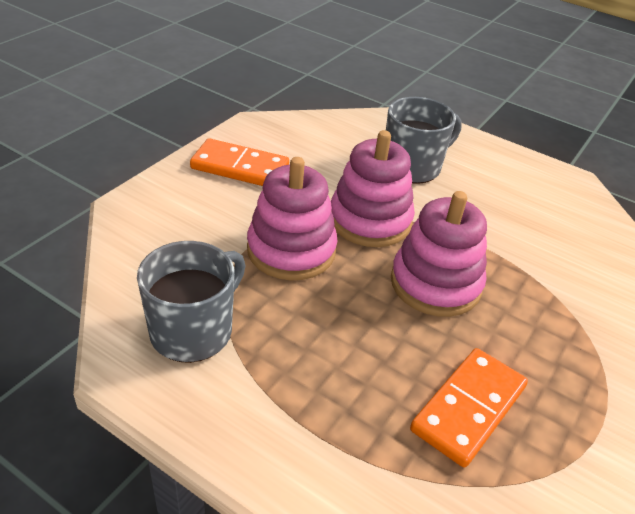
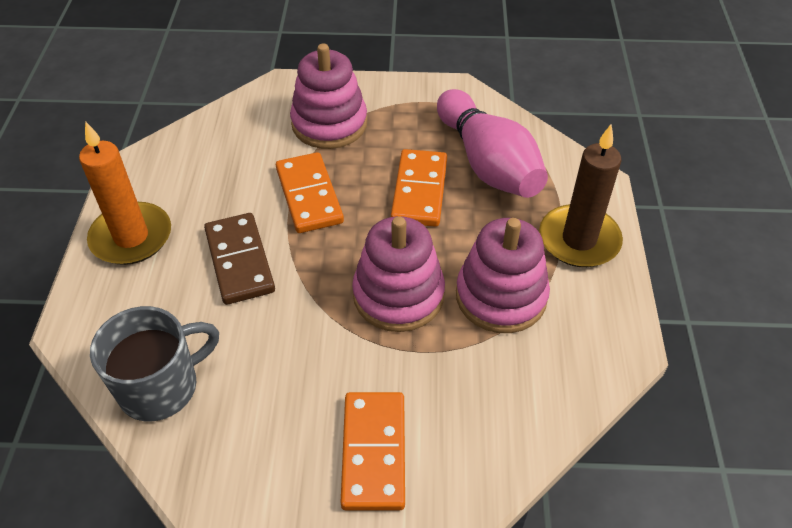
brown candle: none = 0 -> [539,125,623,267] = 1
brown domino: none = 0 -> [204,213,275,305] = 1
grey mug: [137,241,246,363] [386,97,462,184] = 2 -> [90,306,219,421] = 1
orange candle: none = 0 -> [79,121,171,265] = 1
orange domino: [190,138,289,186] [410,348,528,468] = 2 -> [276,152,344,233] [341,392,405,511] [391,149,447,227] = 3
pink bowling pin: none = 0 -> [437,89,548,198] = 1

